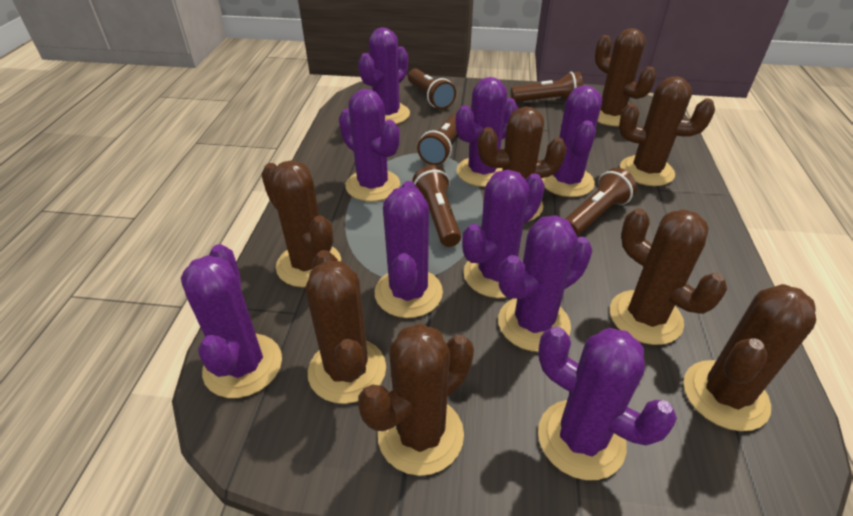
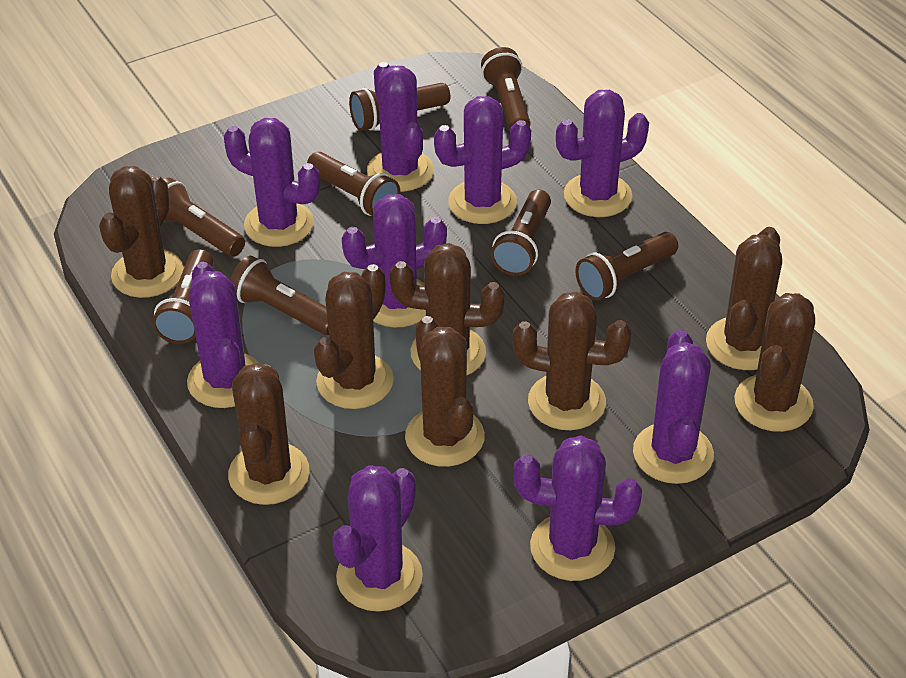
brown flashlight: [408,68,456,109] [412,165,461,247] [417,113,457,165] [511,72,583,102] [565,168,637,236] = 5 -> [153,249,213,344] [164,178,245,257] [230,256,329,335] [307,152,400,216] [349,83,451,131] [481,47,531,130] [491,189,551,276] [575,232,678,300] = 8

